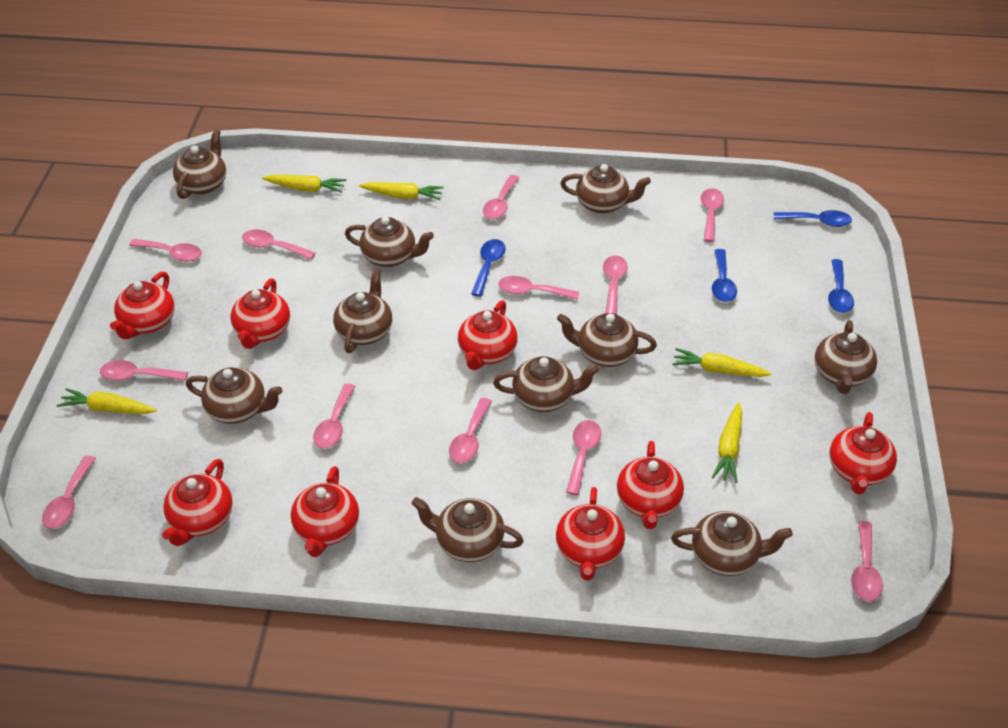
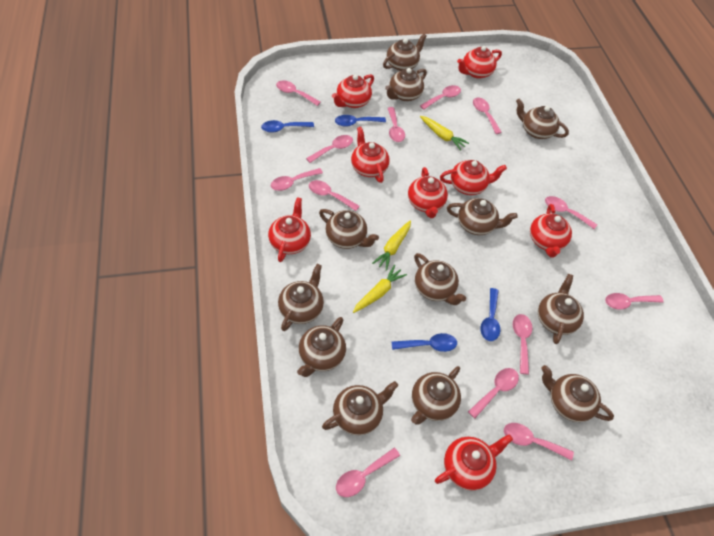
brown teapot: [173,129,226,199] [186,367,282,424] [333,269,392,353] [345,216,434,267] [411,497,524,562] [493,356,599,412] [557,313,657,367] [560,164,651,214] [671,511,793,576] [815,320,877,394] = 10 -> [278,264,324,331] [297,317,346,377] [319,209,379,249] [322,381,398,435] [383,34,427,71] [385,68,427,101] [411,366,461,425] [414,253,466,305] [447,198,518,235] [516,98,569,139] [538,274,584,344] [541,365,614,422] = 12
pink spoon: [42,456,96,529] [100,360,188,381] [129,239,202,262] [242,230,316,260] [313,383,356,449] [449,398,492,463] [483,175,519,219] [498,276,579,300] [566,420,601,495] [603,255,628,314] [701,188,724,242] [851,521,883,601] = 12 -> [271,168,323,191] [276,81,321,106] [306,135,353,163] [309,180,360,211] [336,448,400,497] [388,107,405,142] [420,85,461,110] [468,368,519,418] [473,98,502,134] [504,423,574,461] [513,314,532,374] [545,196,597,229] [605,293,664,310] = 13
yellow carrot: [57,388,157,414] [262,175,346,193] [359,182,444,200] [672,348,772,377] [712,402,742,483] = 5 -> [353,265,407,313] [372,220,411,271] [420,116,469,151] = 3

